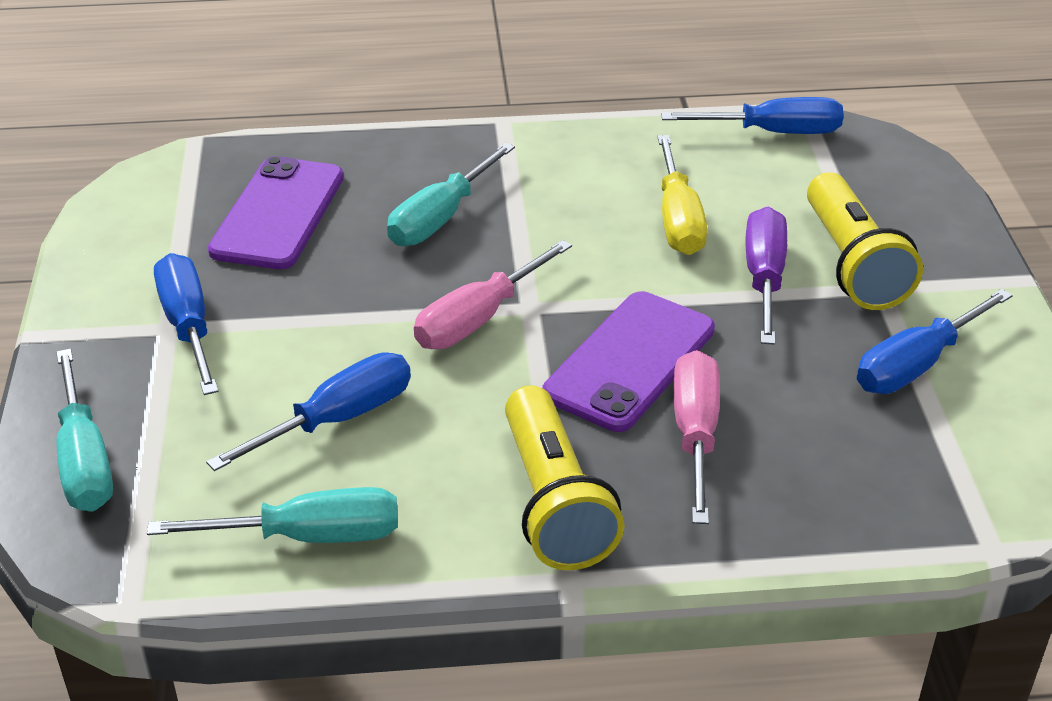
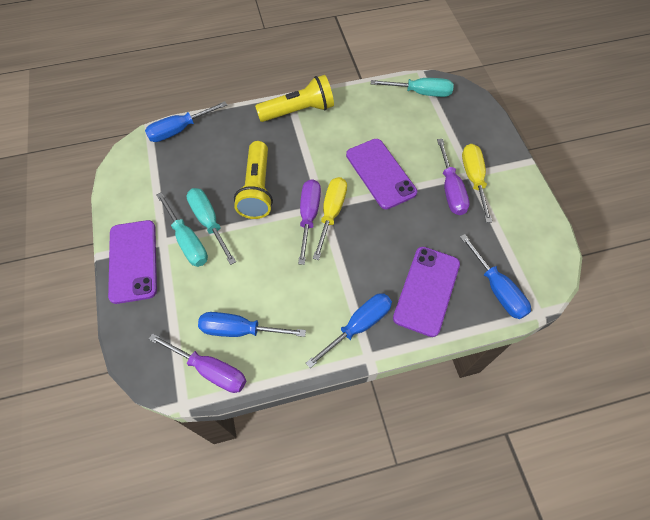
pink screwdriver: [414,240,572,349] [673,350,720,524] = 2 -> none = 0
purple phone: [208,156,344,269] [542,291,715,432] = 2 -> [108,220,157,304] [346,139,417,209] [393,247,460,337] = 3
purple screwdriver: [746,207,787,345] = 1 -> [149,333,246,393] [298,179,321,265] [437,139,470,215] = 3
yellow screwdriver: [657,135,707,255] = 1 -> [313,177,347,260] [462,144,492,223] = 2

